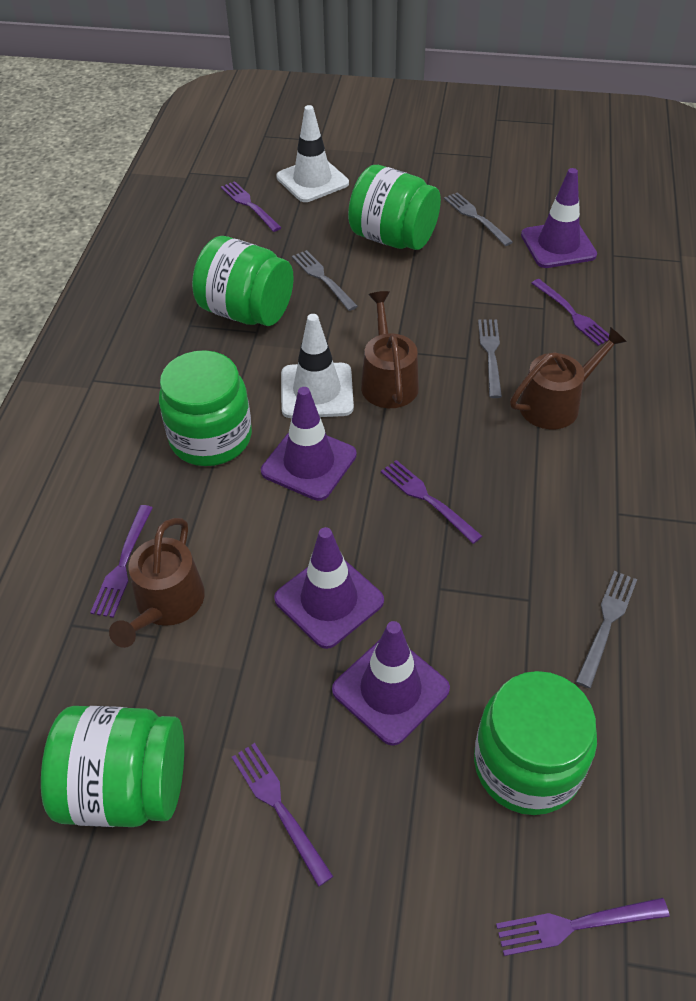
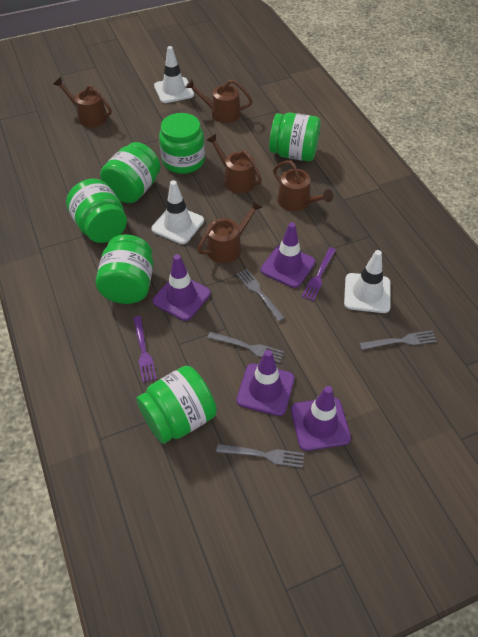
brown watering can: [109,518,205,648] [361,291,419,408] [510,327,627,429] = 3 -> [53,77,112,127] [185,79,252,123] [197,200,263,263] [207,134,262,193] [273,160,333,211] = 5
green jar: [41,706,184,827] [159,350,252,466] [192,236,294,326] [348,165,441,250] [474,671,597,815] = 5 -> [66,179,127,243] [96,235,153,304] [100,142,160,203] [136,366,217,444] [159,113,205,174] [269,112,321,161] = 6
purple fork: [90,505,153,618] [221,181,282,232] [232,743,333,887] [381,460,482,544] [496,898,669,956] [531,279,609,346] = 6 -> [133,316,157,383] [302,247,336,301] = 2
white traffic cone: [276,105,349,202] [281,314,354,418] = 2 -> [151,180,204,244] [154,46,194,103] [344,250,391,313] = 3

